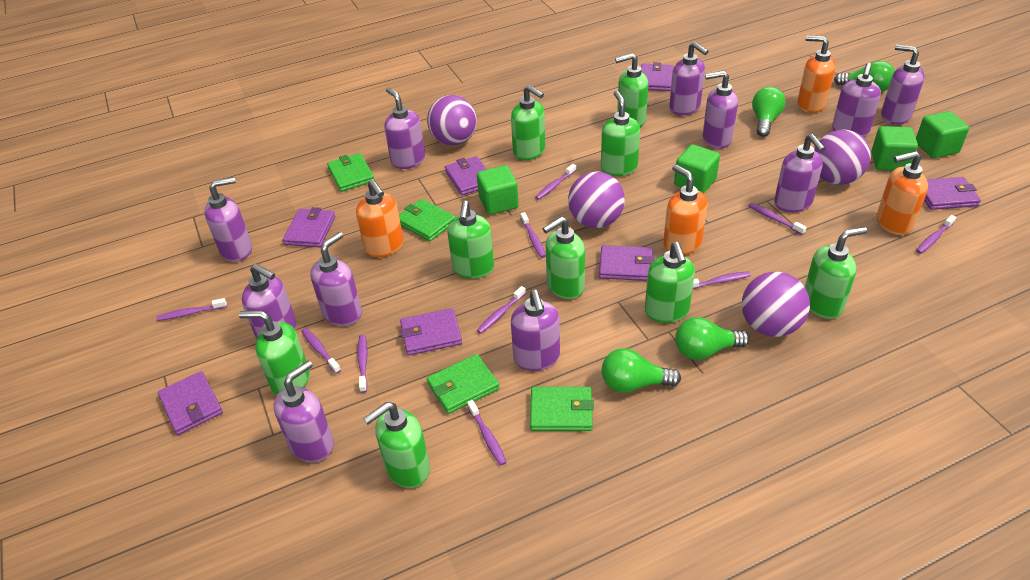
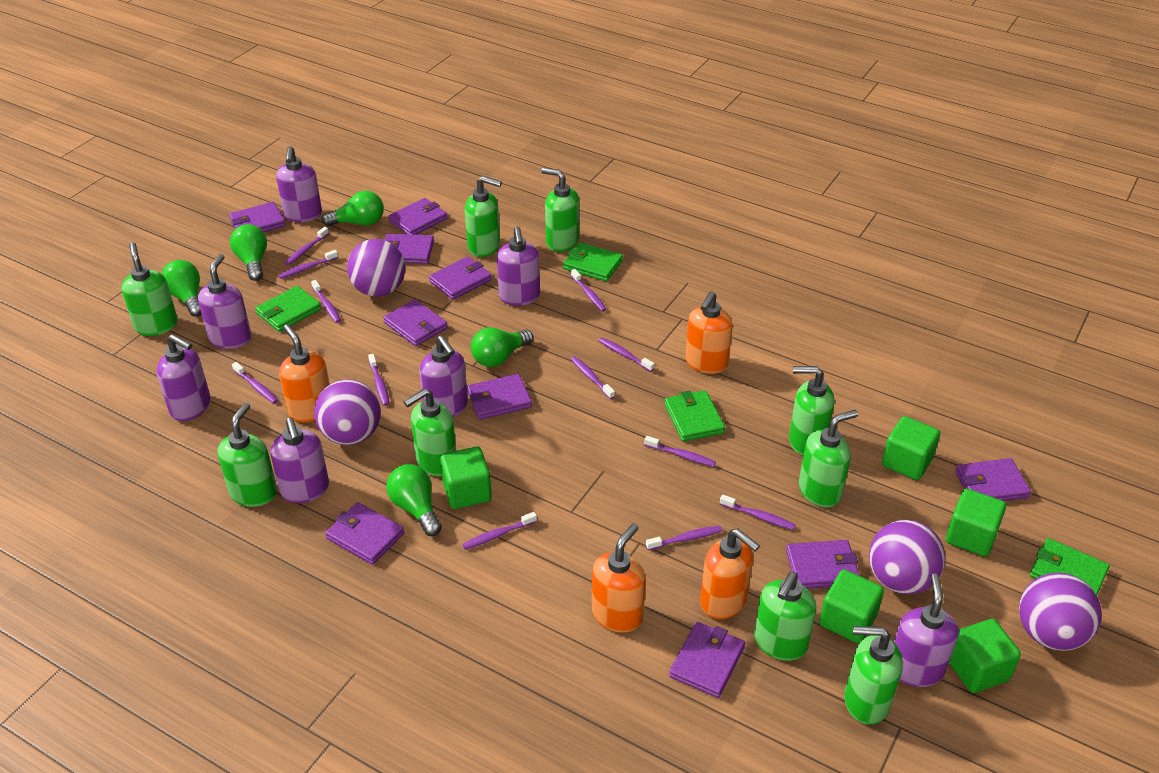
green cube: [477,165,519,215] [674,144,720,194] [871,126,918,170] [916,111,969,158] = 4 -> [440,447,492,509] [819,569,884,644] [882,416,940,480] [946,489,1006,556] [949,619,1021,693] = 5
green light bulb: [602,348,681,393] [675,317,750,360] [752,87,786,137] [834,61,895,92] = 4 -> [161,260,201,317] [230,224,267,281] [322,191,384,226] [386,464,442,536] [471,327,533,367] = 5
purple soap dispenser: [204,177,252,262] [242,264,297,339] [274,361,334,462] [310,232,362,326] [384,87,425,169] [511,290,560,371] [669,42,708,115] [702,70,738,148] [774,134,825,212] [832,63,881,137] [881,44,925,125] = 11 -> [156,334,211,421] [198,254,251,349] [270,418,329,503] [276,146,322,222] [419,335,468,418] [497,226,540,306] [894,574,959,687] = 7
purple toothbrush: [157,298,227,321] [301,328,341,374] [357,335,368,393] [467,400,507,466] [477,286,526,334] [520,212,546,258] [535,164,576,200] [692,271,751,290] [749,203,807,235] [916,215,956,254] = 10 -> [232,362,278,404] [278,250,338,279] [285,227,329,265] [311,280,341,323] [368,354,389,406] [462,512,537,550] [571,269,606,312] [571,356,615,399] [599,338,655,372] [644,436,716,467] [646,526,722,550] [720,494,796,530] = 12
purple wallet: [158,371,223,435] [283,207,335,247] [400,308,462,356] [445,156,487,196] [599,245,654,281] [641,62,673,91] [924,177,981,210] = 7 -> [229,202,286,232] [325,502,404,565] [383,299,448,346] [385,234,434,264] [388,198,448,235] [429,257,492,300] [467,374,532,420] [669,622,745,698] [786,540,860,589] [955,458,1031,501] = 10

